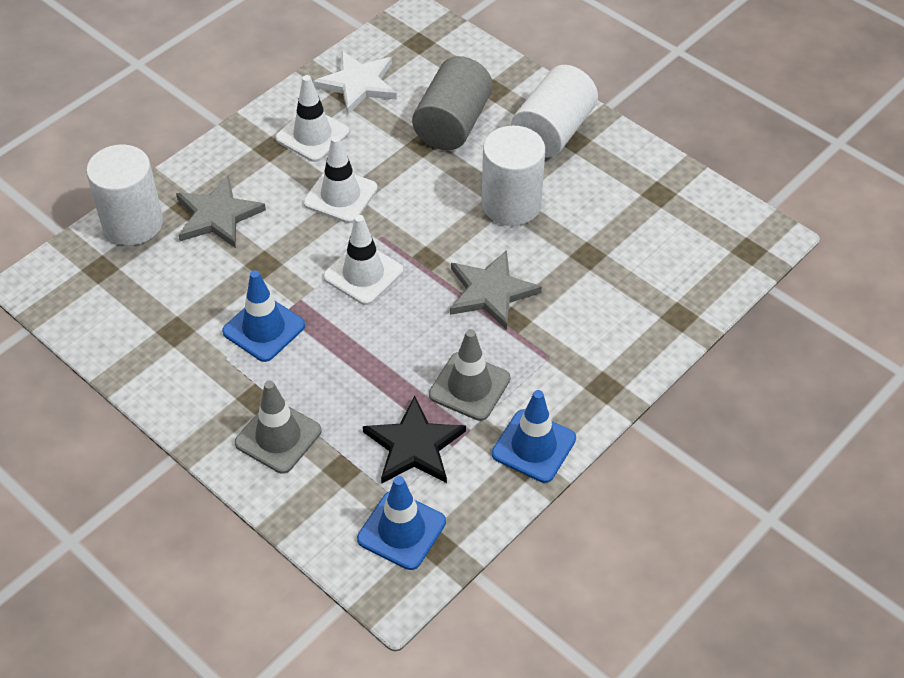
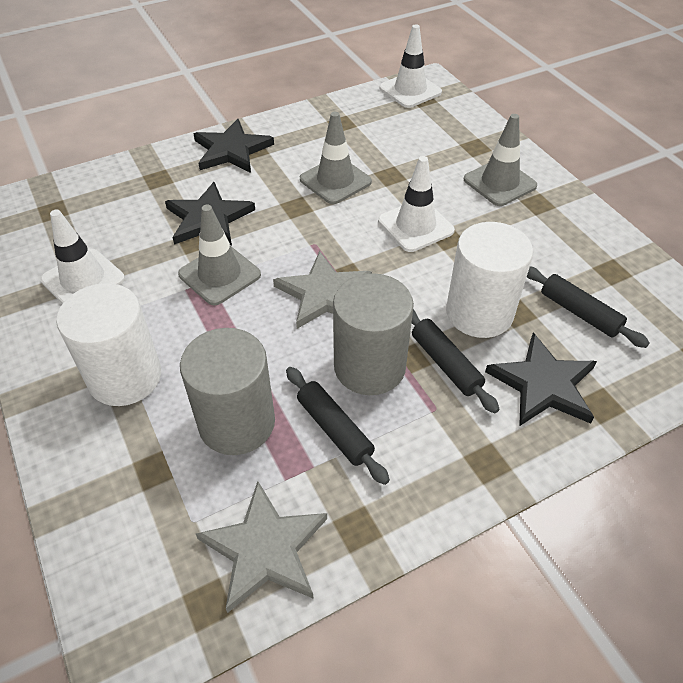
black rolling pin: none = 0 -> [286,367,390,485] [412,309,500,413] [527,266,649,348] = 3
black star: [363,395,466,483] = 1 -> [165,182,255,245] [194,119,274,173] [485,333,597,426] = 3
blue traffic cone: [222,270,305,362] [357,476,446,570] [492,390,576,483] = 3 -> none = 0
grey cylinder: [412,56,493,150] = 1 -> [180,328,275,455] [333,273,414,395] = 2
grey traffic cone: [235,381,322,474] [429,329,510,421] = 2 -> [178,205,261,305] [300,112,372,204] [464,114,537,206] = 3
white cylinder: [86,144,163,245] [482,126,545,226] [511,65,598,158] = 3 -> [56,283,161,406] [446,222,533,338] = 2
white star: [313,50,397,114] = 1 -> none = 0

